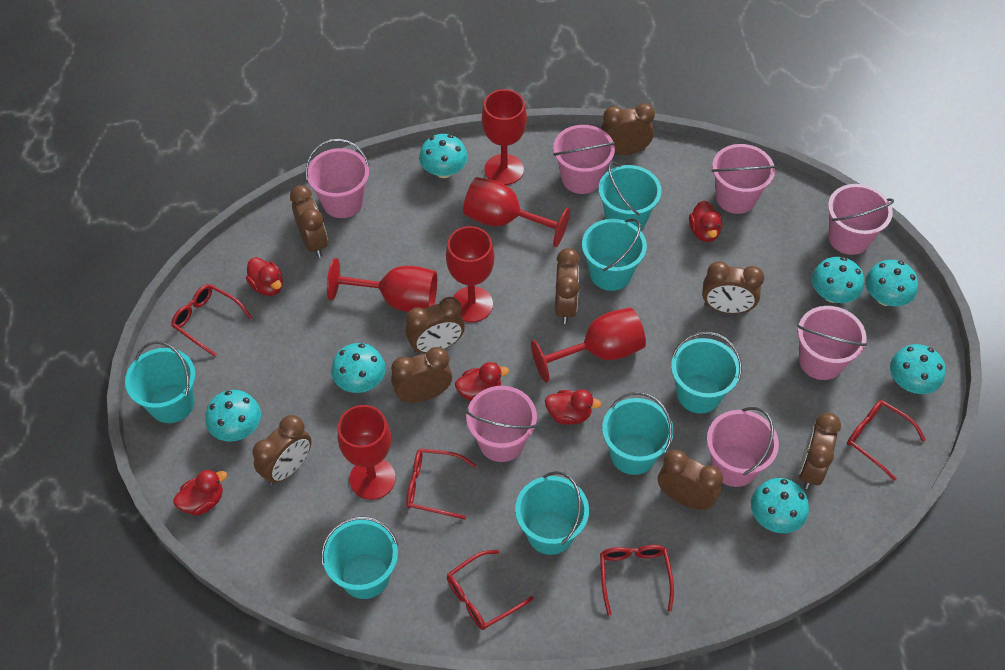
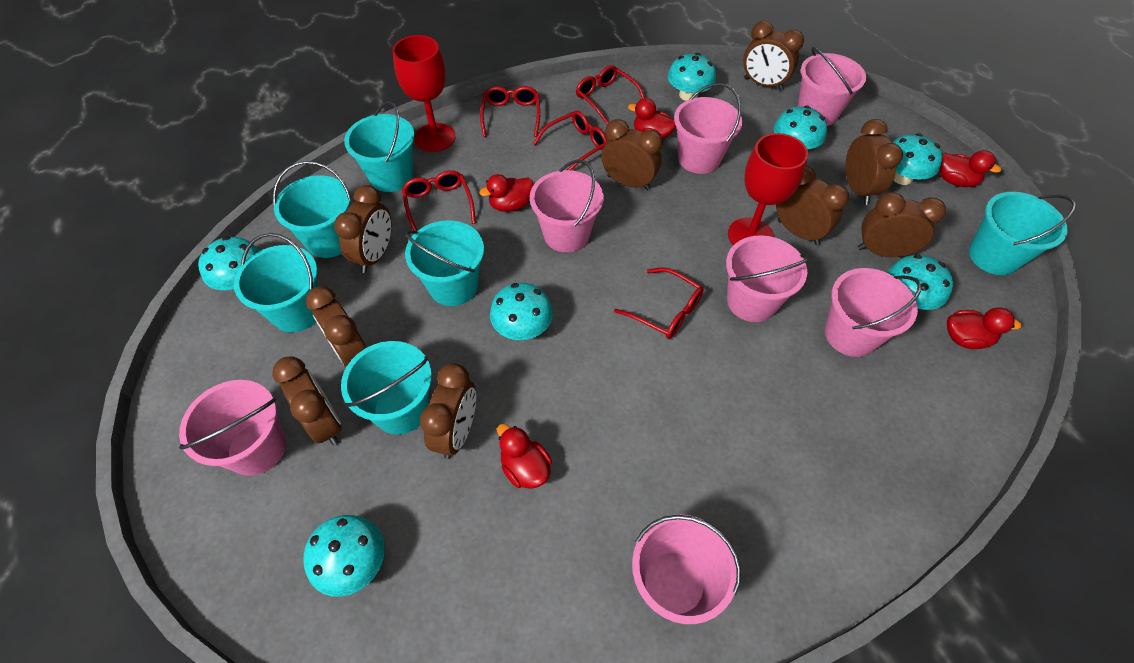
red goblet: [327,258,437,312] [338,405,396,500] [446,226,495,322] [463,177,570,247] [482,89,527,185] [531,308,646,382] = 6 -> [393,35,456,152] [728,133,808,245] = 2
turquoise bucket: [125,341,196,423] [321,516,398,599] [515,471,589,555] [582,219,647,291] [598,162,661,230] [602,392,673,475] [671,332,742,414] = 7 -> [234,233,318,332] [273,161,352,258] [341,341,432,435] [344,101,415,192] [405,221,484,306] [969,192,1076,275] = 6

